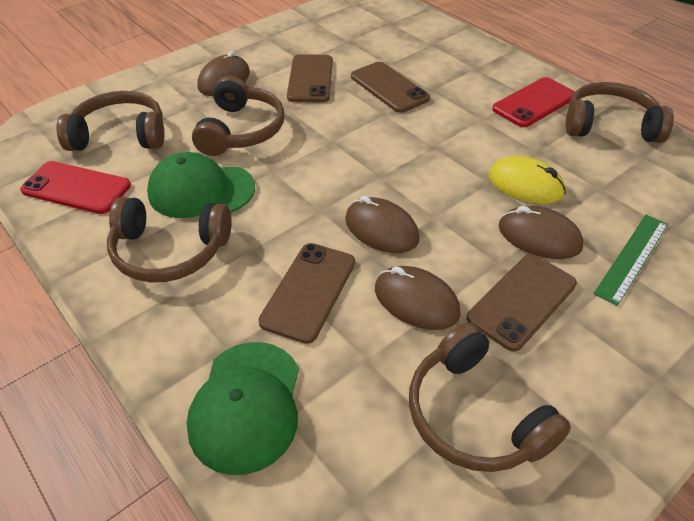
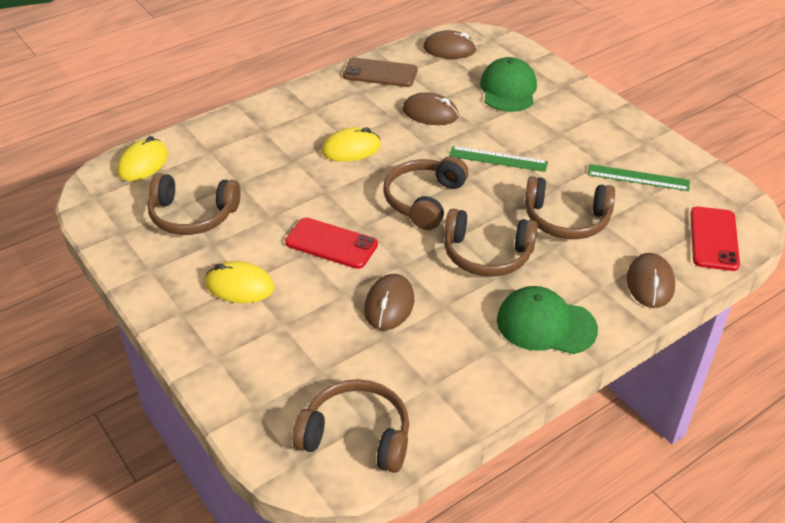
brown phone: [258,243,355,344] [287,54,333,103] [351,62,430,113] [467,254,577,351] = 4 -> [343,58,417,87] = 1
green ruler: [594,215,668,306] = 1 -> [449,146,548,172] [587,164,690,191] = 2
yellow mouse: [488,156,566,204] = 1 -> [117,136,168,181] [205,261,274,303] [322,127,381,162] = 3

